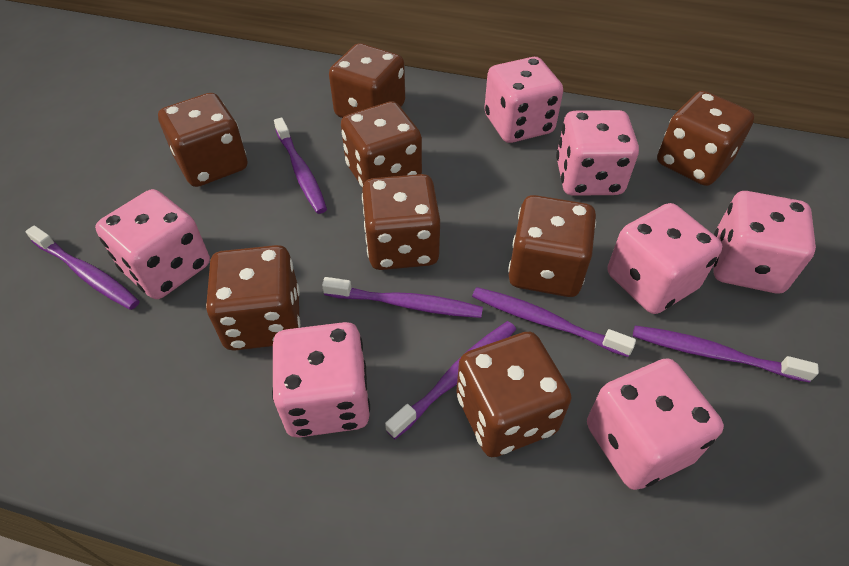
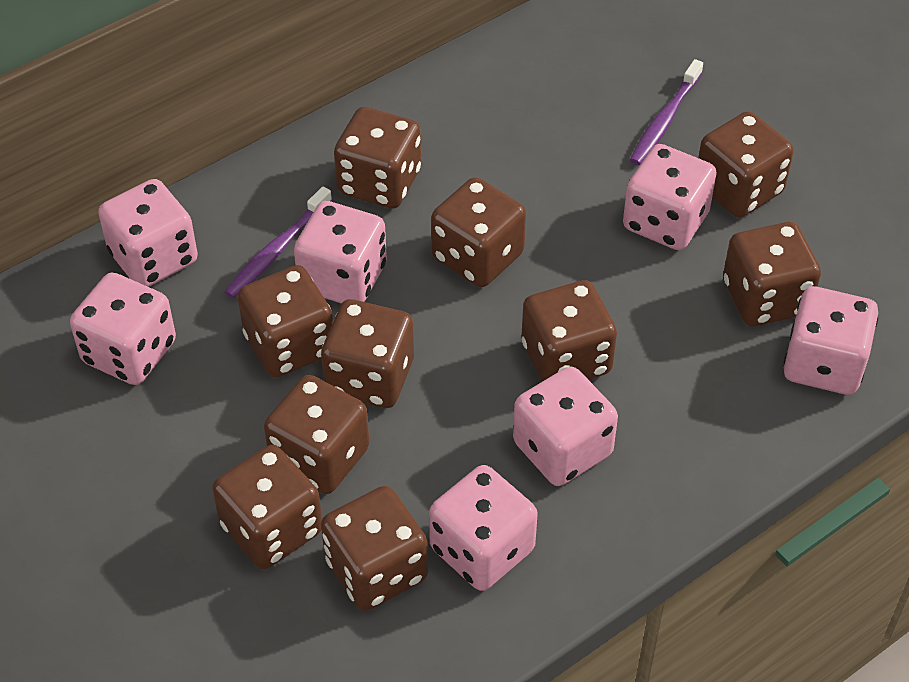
brown dice: [158,93,247,187] [206,245,300,351] [329,43,405,118] [341,101,422,188] [362,174,440,270] [457,332,571,457] [508,195,596,297] [657,91,754,186] = 8 -> [212,445,322,569] [238,265,333,378] [264,375,369,494] [321,299,414,408] [321,486,428,611] [334,107,421,209] [431,177,526,287] [521,280,617,382] [698,111,794,218] [723,222,821,326] = 10
purple toothbrush: [25,226,139,310] [274,118,327,214] [322,277,483,318] [385,321,516,439] [472,287,636,357] [633,326,819,382] = 6 -> [224,186,332,298] [630,59,703,165] = 2

